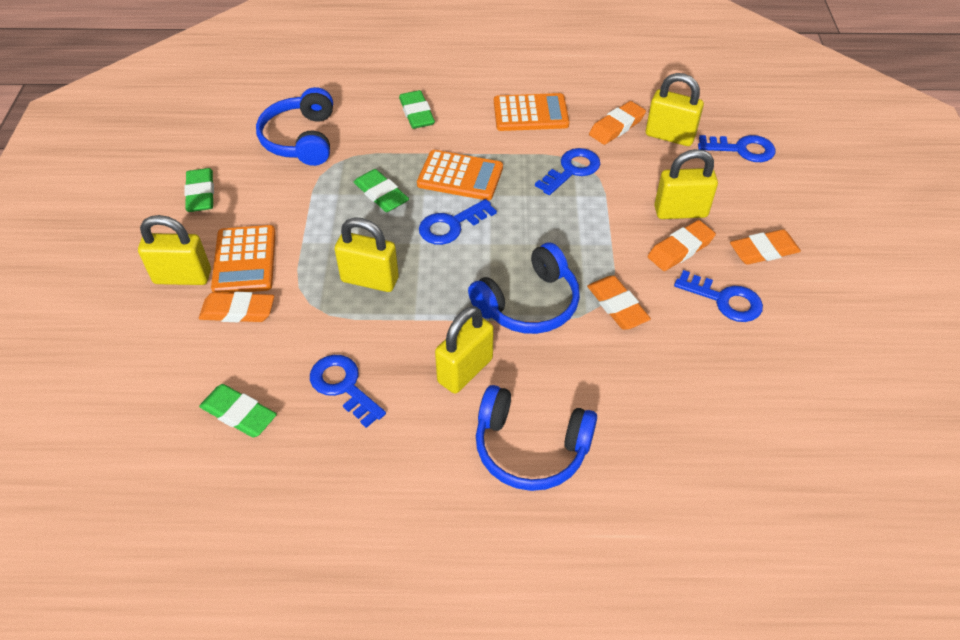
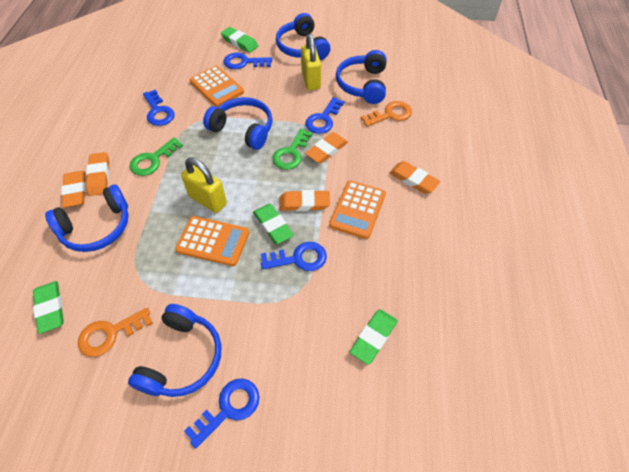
blue headphones: [256,87,333,166] [468,243,580,334] [476,385,597,491] = 3 -> [45,185,128,252] [128,304,221,397] [203,97,272,150] [276,13,330,60] [336,50,386,104] = 5
green key: none = 0 -> [129,137,183,176] [272,129,313,170] = 2
orange key: none = 0 -> [78,308,153,357] [361,101,412,127] = 2
yellow padlock: [138,215,211,285] [335,218,399,292] [435,306,494,394] [646,73,704,146] [654,149,718,219] = 5 -> [181,157,227,213] [301,34,321,90] = 2

